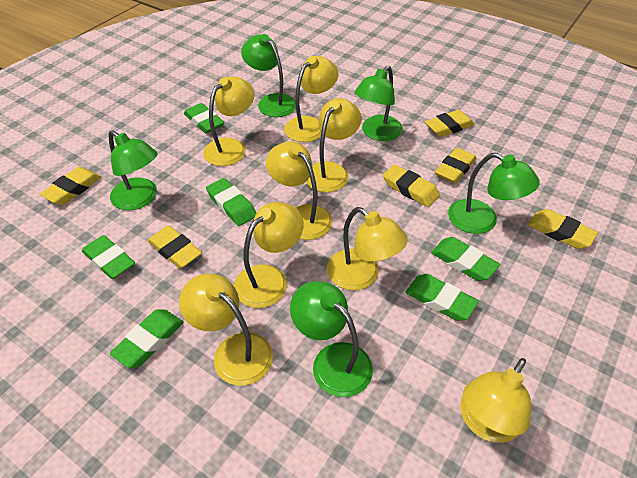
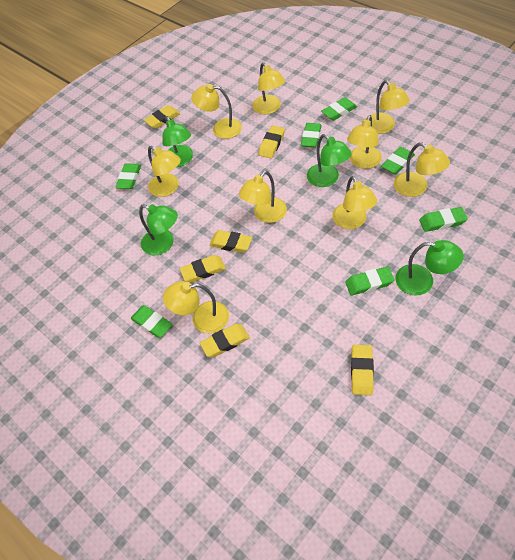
green eraser: [82,235,135,279] [110,309,183,368] [184,103,224,134] [206,178,256,226] [406,274,479,321] [431,237,500,281] = 6 -> [115,163,141,189] [131,305,172,338] [301,123,321,148] [321,97,357,121] [345,266,395,296] [381,147,415,174] [419,207,468,232] = 7
green lamp: [109,130,157,210] [241,34,296,117] [290,281,373,397] [354,66,403,141] [448,153,540,234] = 5 -> [139,204,178,255] [162,116,193,167] [307,134,352,187] [396,240,464,296] = 4
yellow lamp: [179,274,273,386] [203,76,255,166] [234,202,304,308] [266,141,333,240] [284,56,339,142] [306,98,361,192] [327,207,408,290] [460,358,531,443] = 8 -> [148,146,181,197] [163,281,229,334] [192,84,242,139] [239,171,287,223] [252,62,285,114] [333,176,377,229] [347,115,382,169] [365,80,410,134] [394,143,450,197] = 9

